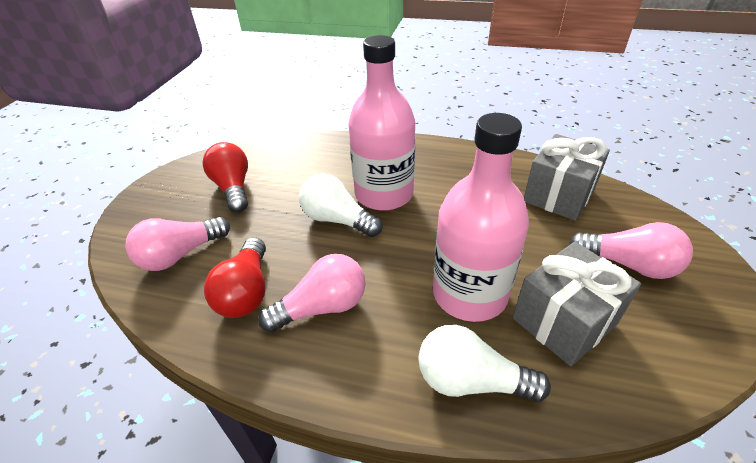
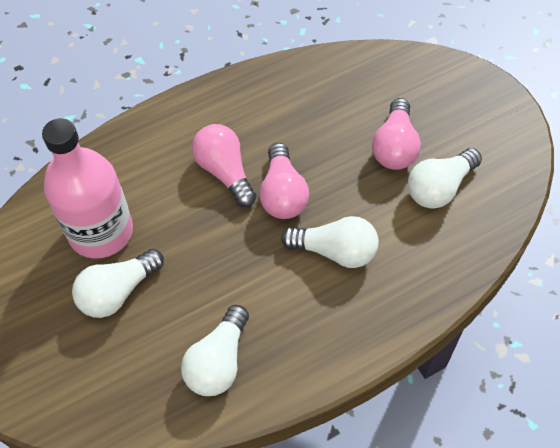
grey gift: [513,242,641,366] [524,134,610,221] = 2 -> none = 0
pink bottle: [348,35,415,211] [433,113,529,322] = 2 -> [42,118,133,259] = 1
red light bulb: [202,142,248,212] [204,237,266,318] = 2 -> none = 0
white light bulb: [299,173,383,237] [418,325,551,402] = 2 -> [72,249,164,318] [181,305,249,396] [281,216,379,268] [408,148,482,208] = 4

